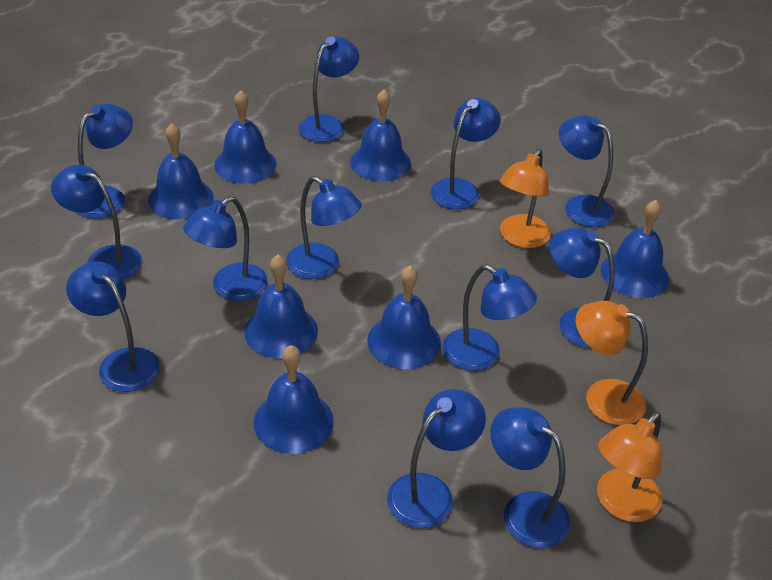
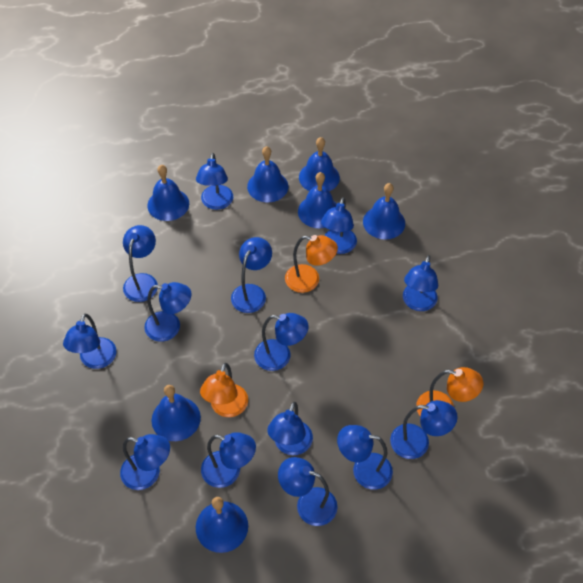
blue lamp: [51,165,142,280] [66,262,160,392] [77,104,133,219] [183,196,268,301] [286,176,362,279] [299,37,359,142] [387,389,486,528] [430,98,501,209] [443,265,537,371] [490,407,570,548] [549,228,615,348] [559,115,615,227] = 12 -> [63,313,117,369] [120,434,170,490] [123,225,158,302] [144,282,192,342] [196,153,233,210] [201,432,256,488] [231,237,272,313] [254,313,309,371] [267,402,313,455] [278,457,338,526] [321,197,357,254] [337,425,393,490] [390,400,457,459] [403,255,438,311] = 14

